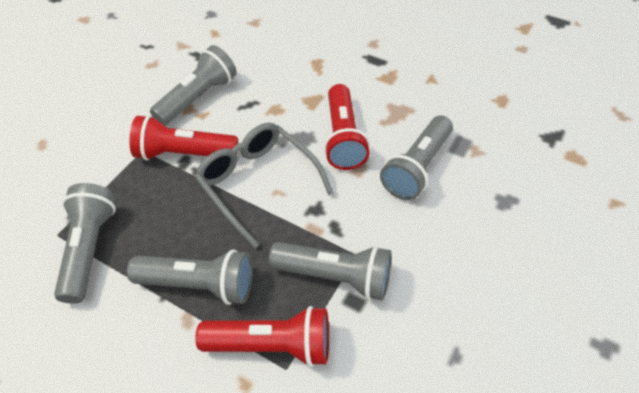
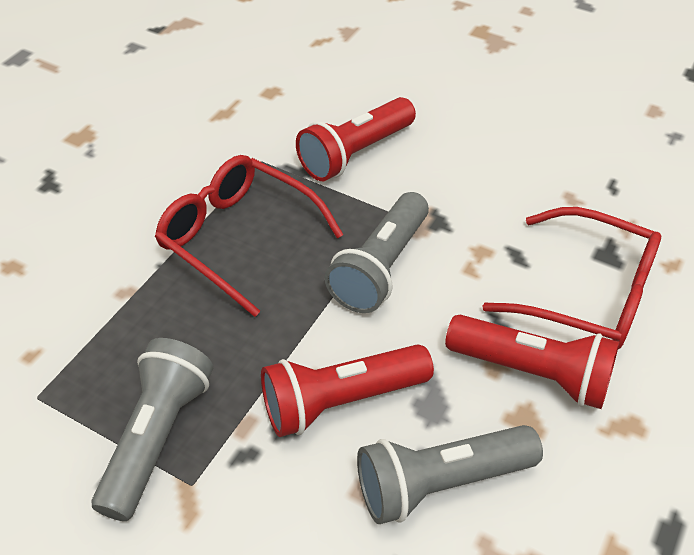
grey flashlight: [54,183,116,304] [127,250,253,305] [150,45,237,125] [269,242,392,301] [380,116,453,200] = 5 -> [92,338,213,521] [325,192,429,313] [357,425,543,524] = 3
grey glasses: [194,122,334,249] = 1 -> none = 0
red glasses: none = 0 -> [155,155,343,317] [482,207,661,349] = 2

